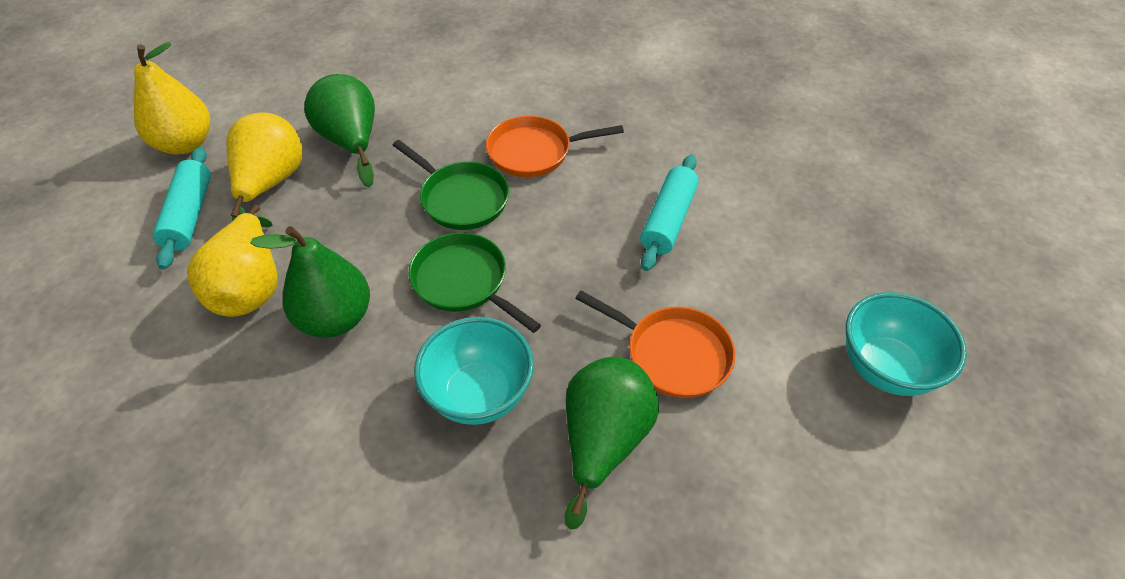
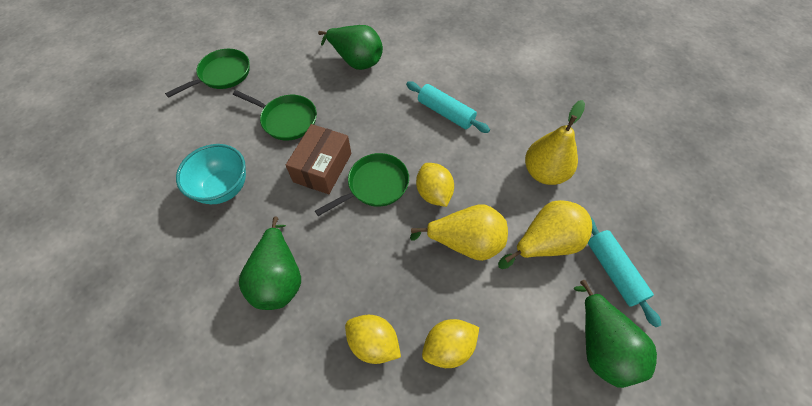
brown box: none = 0 -> [286,124,351,194] = 1
green pan: [393,140,509,230] [408,233,541,333] = 2 -> [165,49,250,98] [233,90,317,140] [315,153,409,216] = 3
orange pan: [486,116,624,177] [575,291,735,398] = 2 -> none = 0
turquoise bowl: [414,317,534,425] [846,292,967,396] = 2 -> [176,144,246,204] = 1
yellow lemon: none = 0 -> [345,315,401,364] [416,163,454,207] [422,319,479,368] = 3

